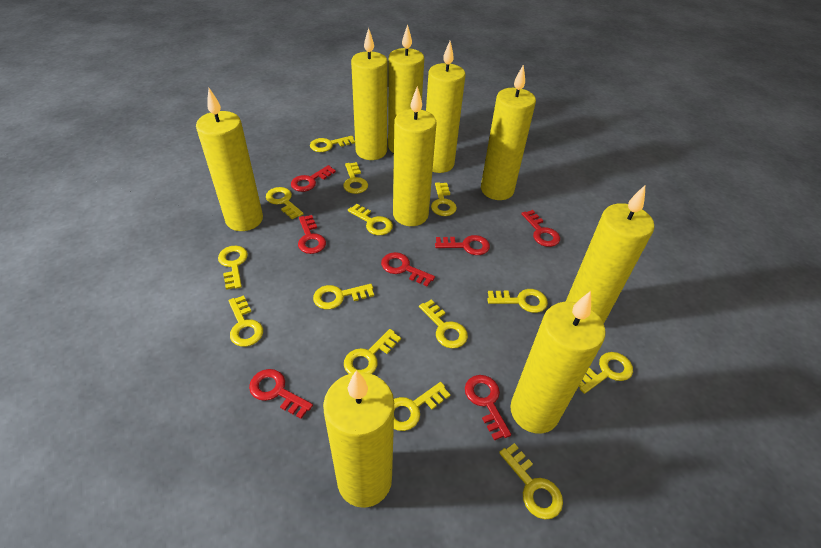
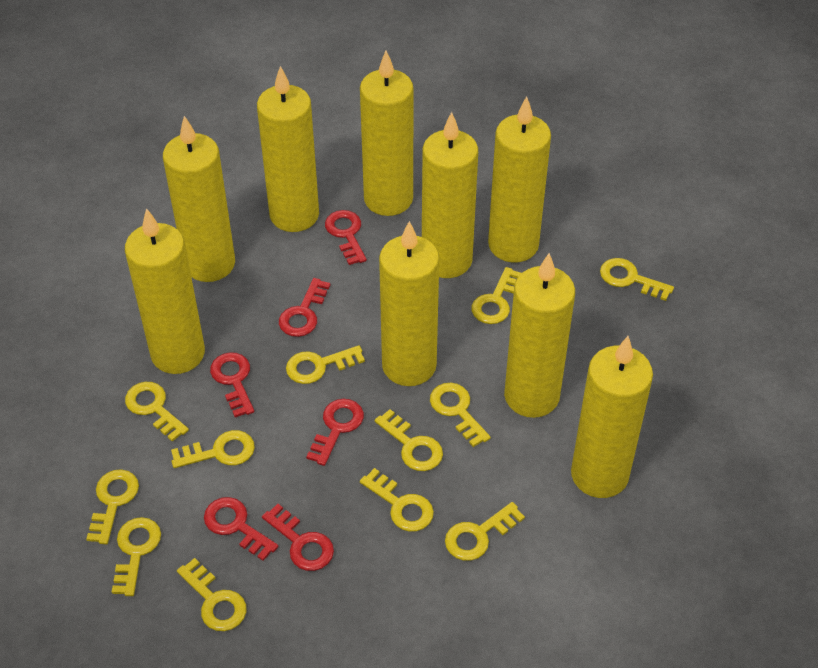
red key: [249,369,313,419] [291,165,336,192] [298,215,326,254] [381,252,435,287] [435,235,490,255] [465,375,511,441] [521,210,560,247] = 7 -> [204,497,278,561] [210,352,254,417] [262,504,334,571] [279,278,330,337] [306,399,364,466] [325,210,367,265] = 6
yellow key: [218,246,248,290] [228,295,263,347] [266,187,303,219] [310,136,355,152] [313,284,374,309] [343,162,368,194] [344,329,401,374] [348,204,393,235] [394,382,451,431] [419,299,468,348] [431,182,457,216] [487,289,548,313] [499,443,563,519] [579,352,633,394] = 14 -> [86,469,139,544] [112,517,161,596] [125,382,189,442] [171,430,255,468] [177,558,247,631] [286,345,365,384] [360,468,434,532] [375,409,443,471] [430,383,491,447] [445,502,525,561] [471,267,522,324] [600,258,674,301] = 12

